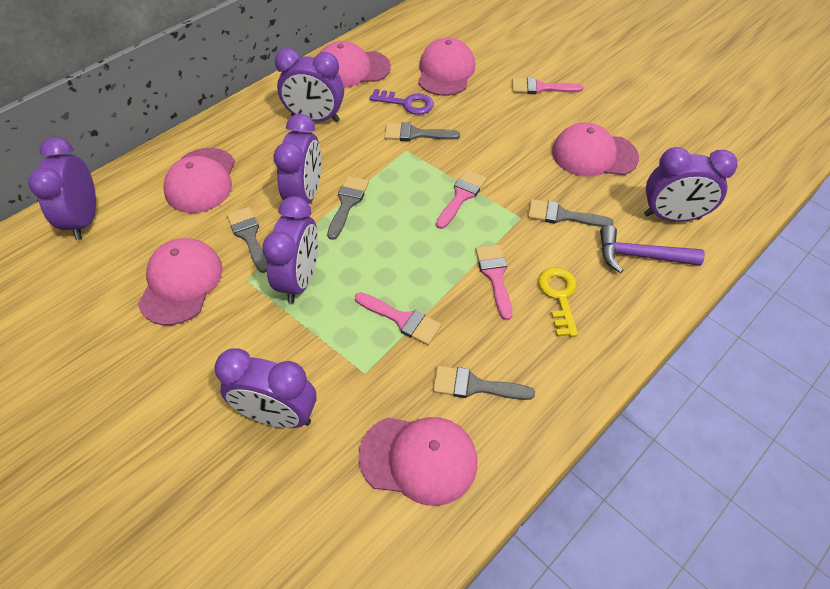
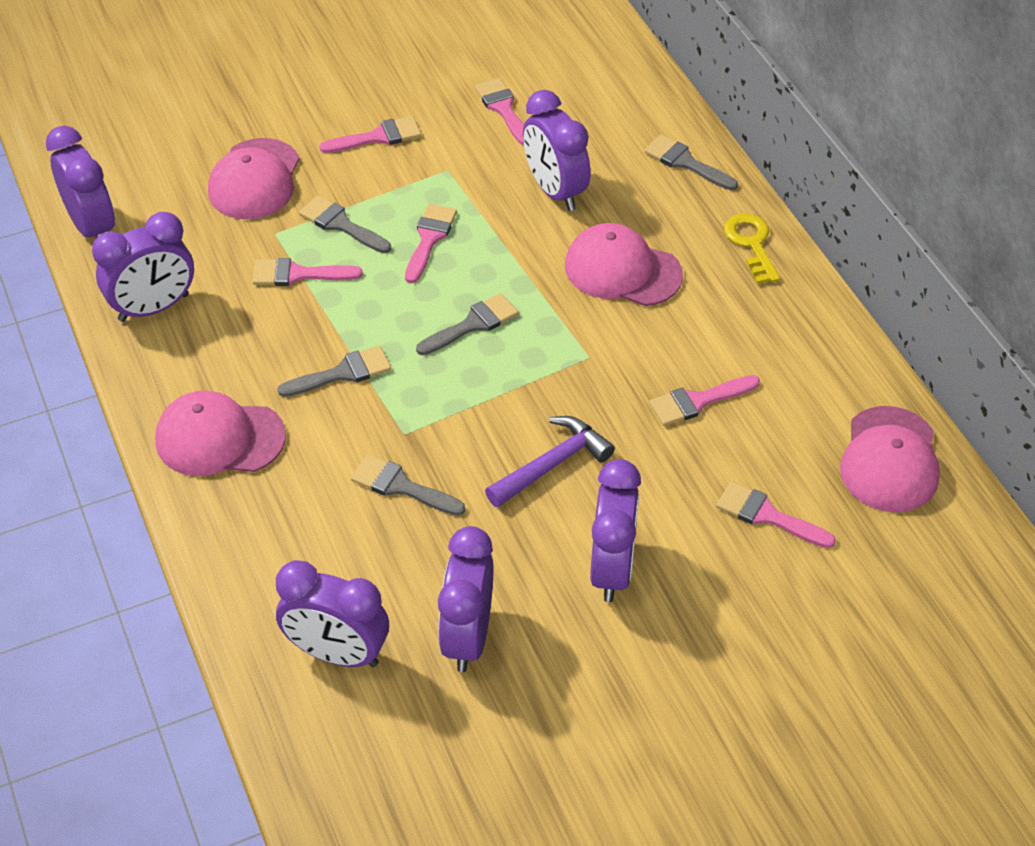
pink brush: [355,292,441,345] [436,170,487,229] [475,245,512,320] [512,77,583,94] = 4 -> [252,258,363,286] [320,116,421,153] [405,204,457,283] [475,78,524,145] [649,375,760,426] [716,481,836,548] = 6
pink cap: [138,238,223,325] [163,148,235,213] [320,41,391,88] [358,417,477,506] [418,37,475,96] [552,122,639,177] = 6 -> [155,391,286,476] [208,138,300,219] [565,223,683,306] [840,406,940,512] = 4
purple key: [369,89,434,115] = 1 -> none = 0

